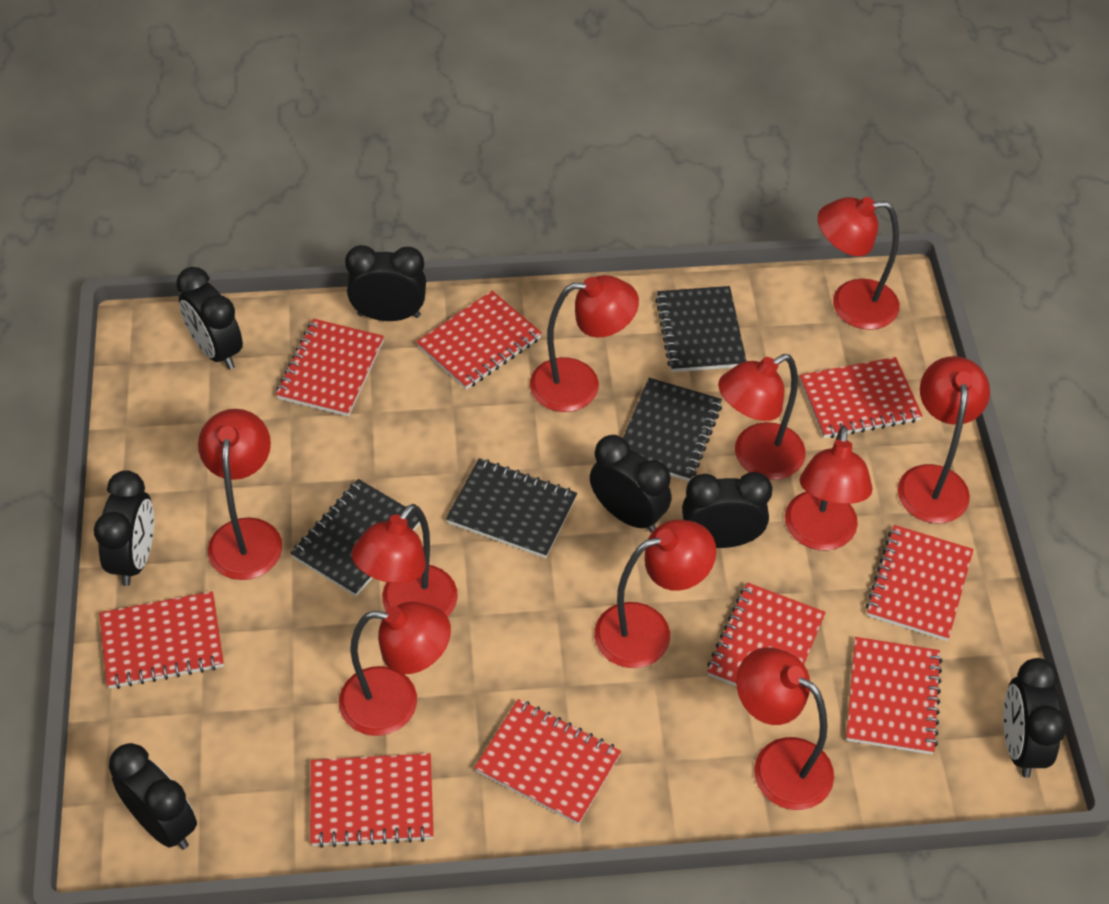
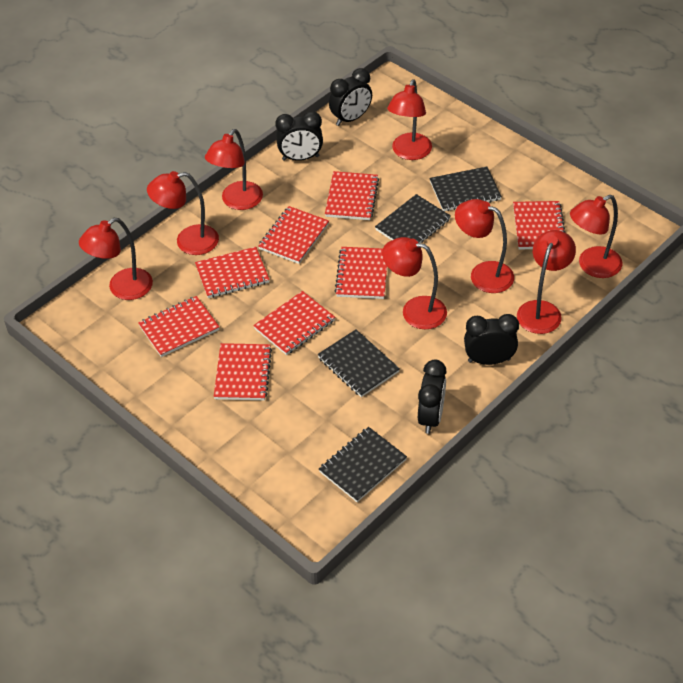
black clock: [94,470,154,586] [109,743,197,850] [176,267,243,370] [345,245,426,321] [590,435,671,533] [682,472,772,548] [1003,658,1067,778] = 7 -> [275,111,323,161] [329,68,372,126] [418,360,447,434] [464,314,519,365] = 4
red lamp: [198,409,282,580] [339,602,451,736] [352,504,458,617] [530,275,639,412] [594,520,716,668] [718,354,806,480] [736,647,834,810] [785,426,873,550] [818,197,900,330] [898,356,990,523] = 10 -> [79,218,153,300] [147,171,219,255] [205,129,263,210] [382,237,447,329] [387,79,432,160] [455,199,514,293] [517,230,576,334] [570,195,622,278] = 8
red notebook: [99,591,224,689] [276,319,384,417] [310,753,434,848] [416,291,542,389] [474,699,621,825] [707,582,826,687] [799,357,923,438] [846,637,942,755] [866,525,974,641] = 9 -> [138,296,219,357] [195,247,270,298] [214,343,272,400] [253,291,335,355] [258,206,329,264] [325,171,379,220] [335,247,387,299] [513,201,566,249] = 8

